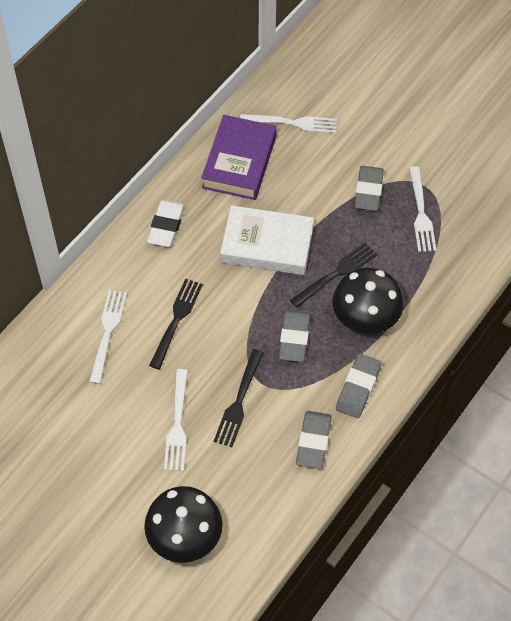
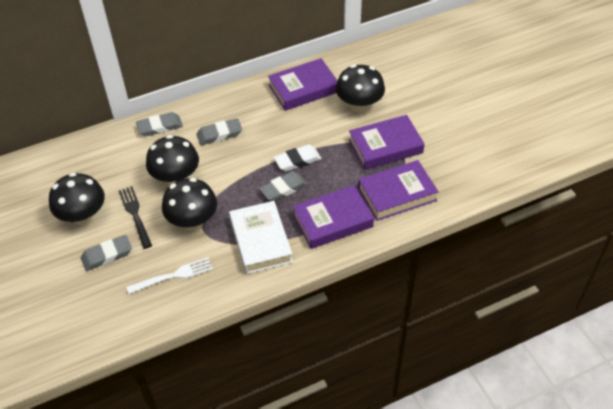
black fork: [149,279,203,369] [214,349,264,447] [290,242,377,308] = 3 -> [119,186,152,249] = 1
black mushroom: [144,486,223,563] [332,268,404,334] = 2 -> [49,173,105,225] [146,135,199,185] [162,178,217,230] [336,65,385,113] = 4
purple book: [201,115,277,200] = 1 -> [268,58,338,111] [293,185,374,249] [349,115,425,170] [358,160,439,221] = 4
white fork: [89,290,127,384] [164,369,188,471] [240,114,337,133] [409,166,437,252] = 4 -> [126,257,213,294] = 1

